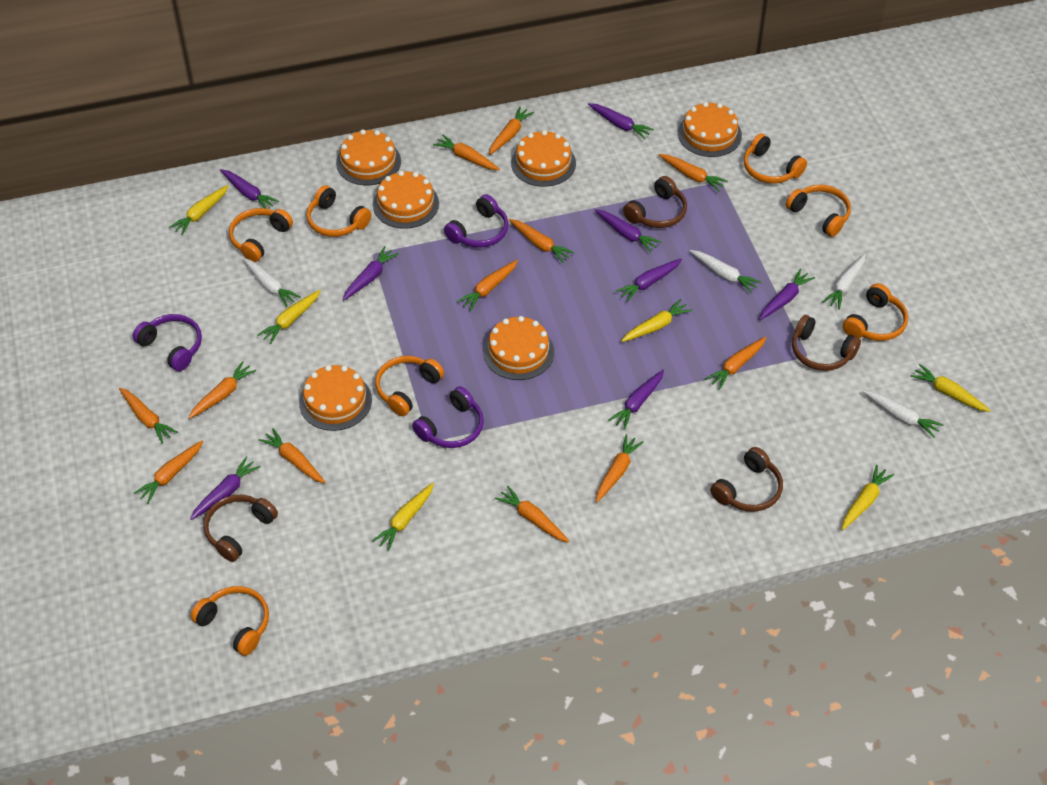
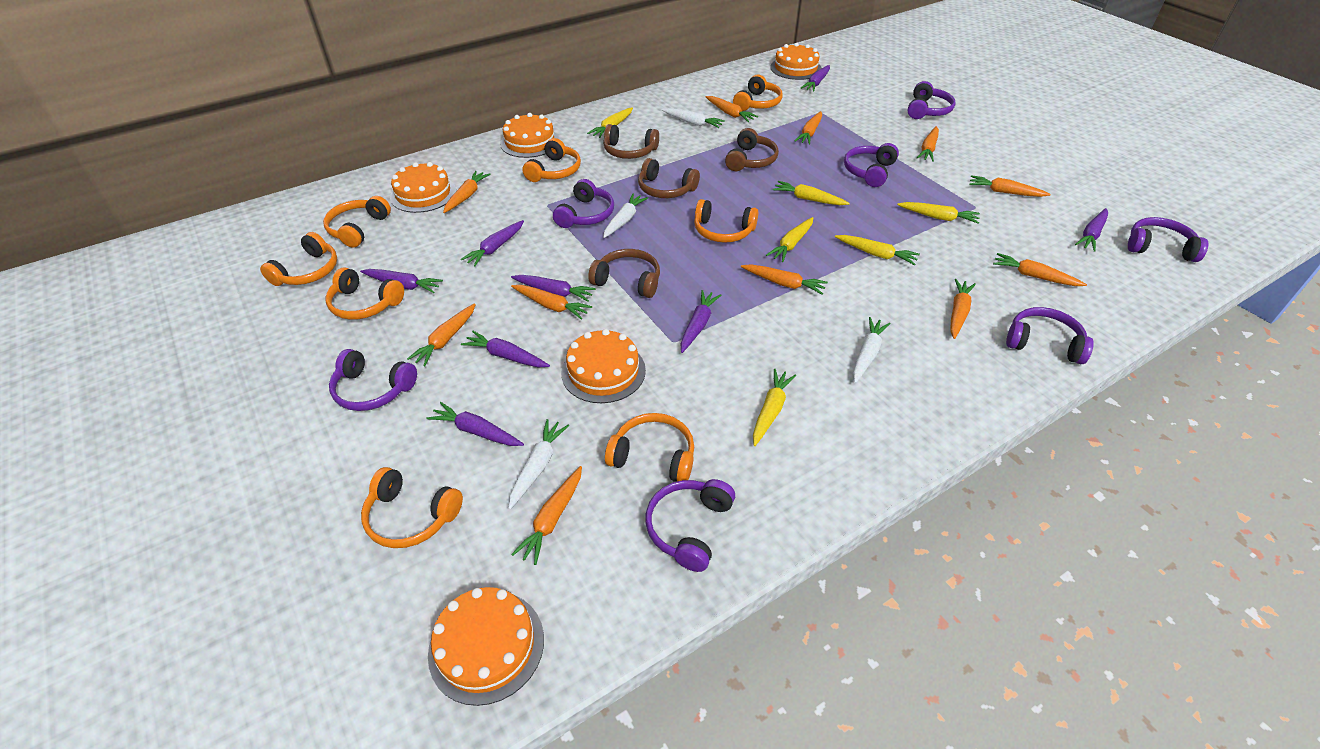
orange cake: [299,365,372,431] [336,130,401,185] [373,171,439,229] [483,316,554,380] [511,130,576,187] [678,102,742,157] = 6 -> [390,162,456,213] [428,587,544,706] [500,113,559,158] [561,329,646,403] [770,43,822,80] = 5
orange carrot: [119,388,178,444] [134,440,203,504] [188,361,256,419] [259,428,326,483] [433,135,500,170] [457,260,518,311] [489,106,534,155] [495,486,570,543] [509,219,574,263] [596,434,644,503] [659,154,728,192] [705,337,767,390] = 12 -> [407,303,476,366] [443,171,490,213] [511,285,592,320] [511,466,582,565] [705,96,758,122] [741,264,828,295] [795,111,822,145] [917,126,939,162] [950,279,976,339] [969,175,1051,197] [993,253,1087,286] = 11
orange headphones: [191,586,269,656] [229,208,293,262] [306,185,371,237] [375,356,444,416] [744,133,807,184] [786,185,851,237] [843,283,908,341] = 7 -> [260,232,337,286] [323,196,391,248] [326,268,404,320] [361,467,463,548] [522,138,581,182] [605,413,694,482] [694,199,758,243] [733,75,783,111] = 8
purple headphones: [133,314,202,371] [412,386,484,448] [444,194,509,248] = 3 -> [329,349,417,411] [553,179,614,228] [645,479,735,572] [844,143,899,187] [907,81,955,119] [1006,307,1094,364] [1128,217,1208,262] = 7

